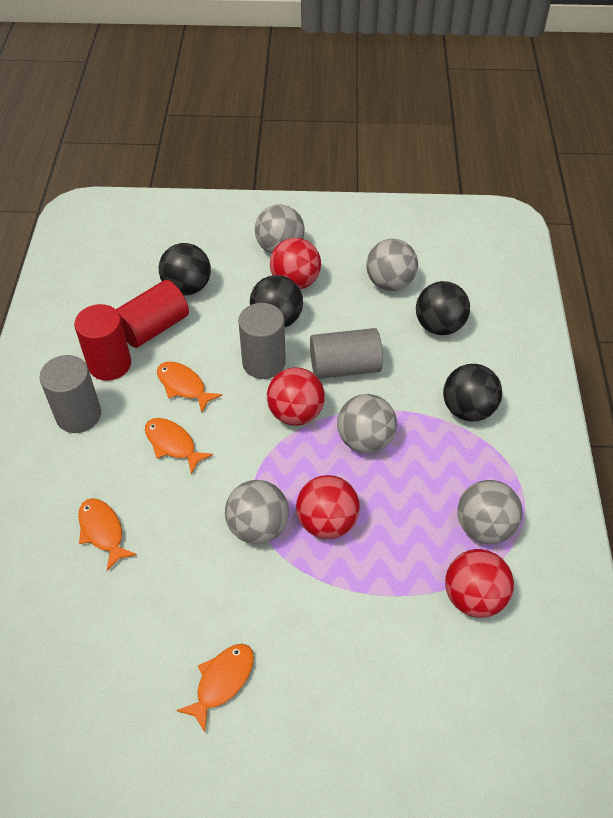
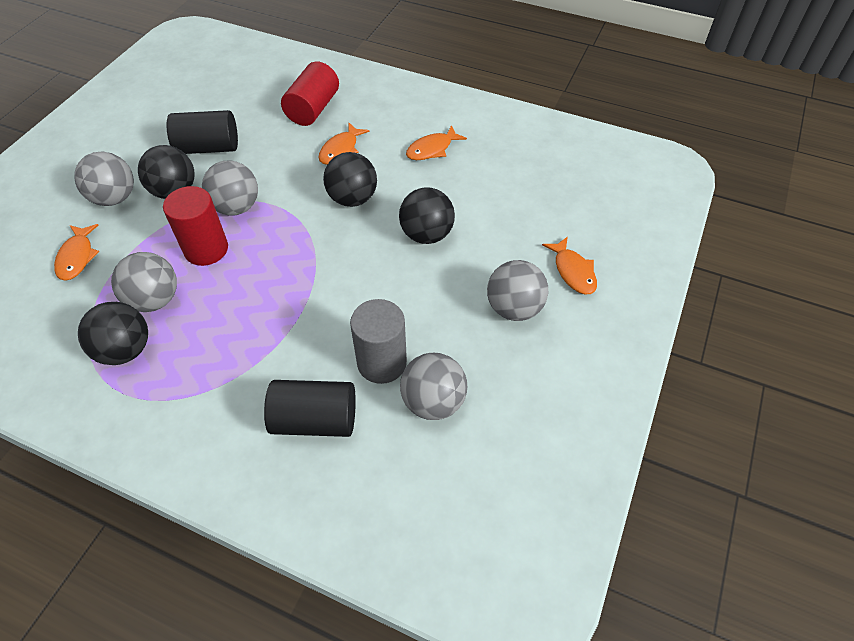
black cylinder: none = 0 -> [167,110,238,154] [264,380,356,437] = 2
grey cylinder: [39,355,101,433] [238,303,286,379] [310,328,383,379] = 3 -> [350,299,407,384] = 1
red ball: [267,367,325,426] [270,238,321,289] [296,475,360,539] [445,549,514,618] = 4 -> none = 0

